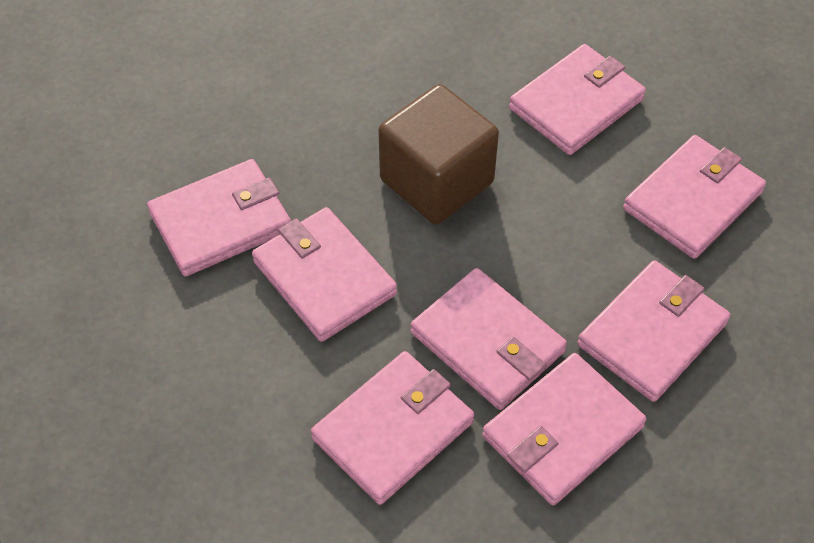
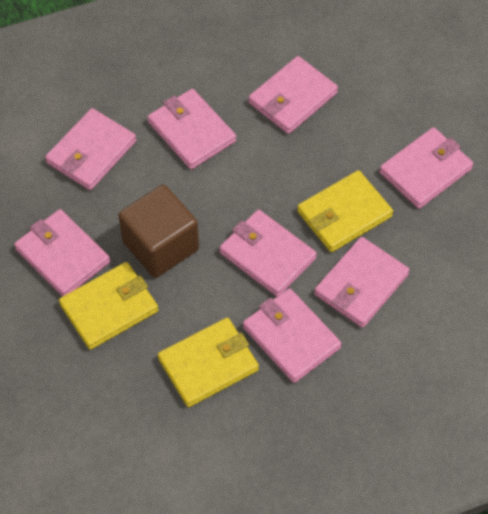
yellow wallet: none = 0 -> [59,262,158,350] [158,318,259,407] [297,170,393,252] = 3

